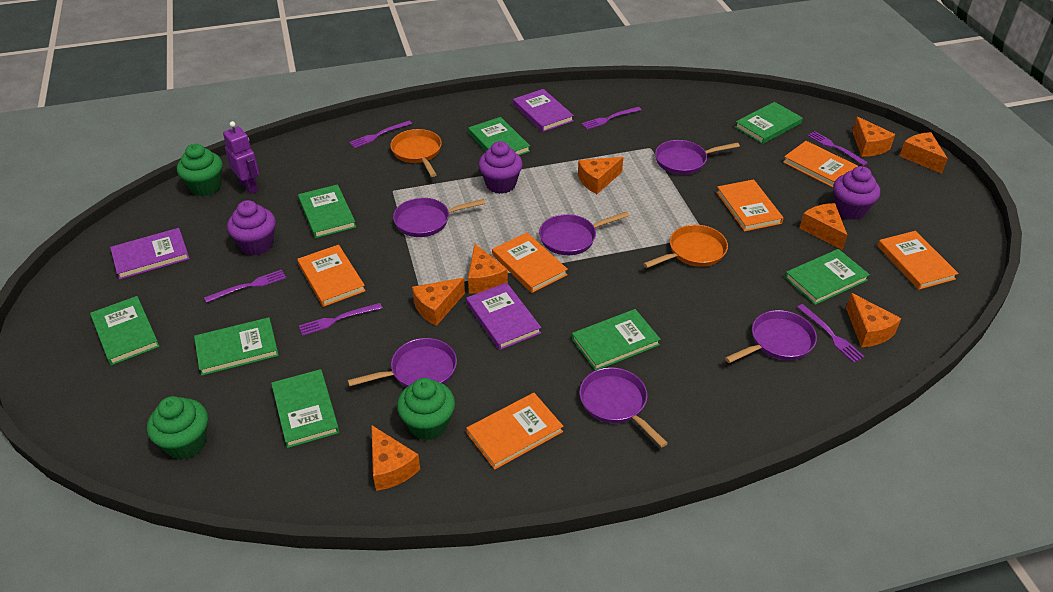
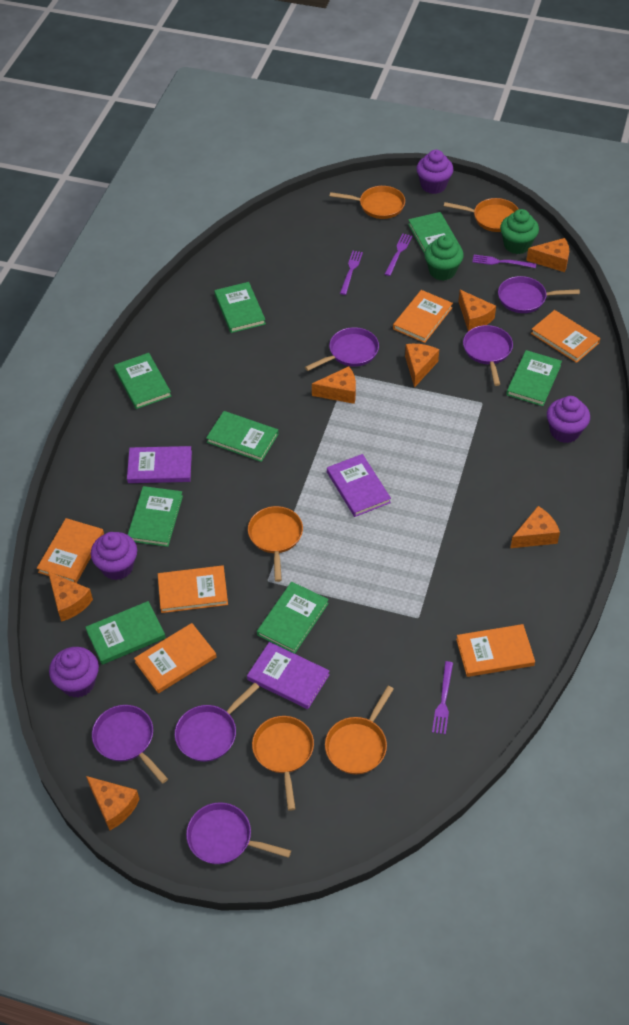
green cupcake: [147,396,208,459] [177,144,223,196] [397,378,455,440] = 3 -> [424,235,464,281] [500,209,539,254] = 2
orange cheese: [371,425,420,491] [412,278,465,326] [468,244,508,294] [578,157,623,194] [800,203,847,250] [846,293,901,347] [852,116,895,157] [900,132,948,174] = 8 -> [48,572,93,622] [86,776,140,831] [312,366,356,404] [405,344,439,388] [459,290,496,331] [510,506,560,548] [526,238,569,272] = 7
orange pan: [390,129,442,177] [643,225,728,268] = 2 -> [248,506,303,582] [252,716,314,811] [325,686,394,774] [330,186,405,219] [444,198,519,232] = 5
purple cupcake: [227,200,276,256] [478,141,523,194] [833,166,880,220] = 3 -> [49,647,99,698] [91,532,137,580] [416,150,454,194] [547,396,590,443] = 4
purple fork: [204,270,286,303] [299,303,382,336] [349,121,412,148] [581,107,641,130] [797,304,865,363] [807,131,868,166] = 6 -> [340,251,363,295] [385,234,412,276] [432,661,453,735] [472,255,536,268] = 4
purple robot: [223,121,259,194] = 1 -> none = 0

